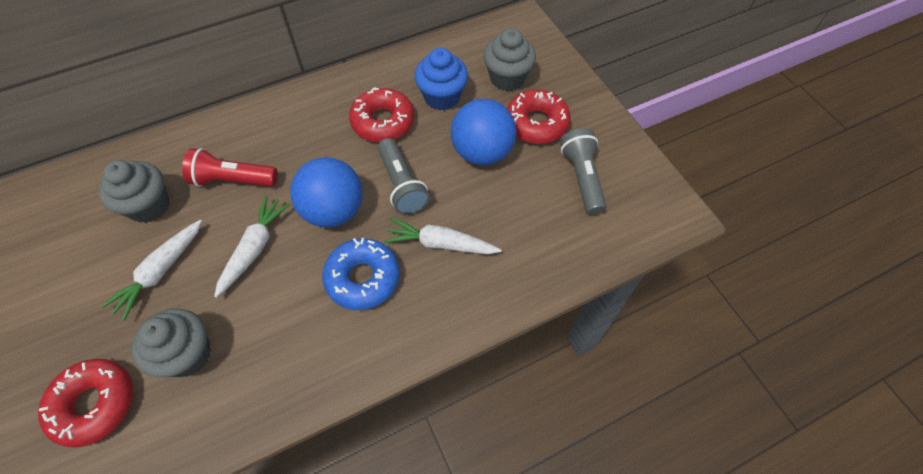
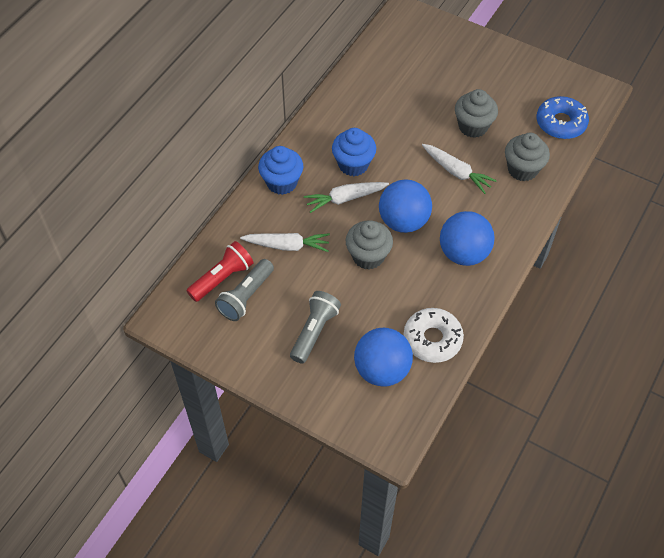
blue ball: [290,157,363,228] [451,99,516,165] = 2 -> [354,328,413,386] [379,179,432,233] [440,211,495,266] = 3
blue cupcake: [414,48,468,111] = 1 -> [258,146,303,195] [332,128,376,176] = 2
red donut: [38,359,133,447] [349,87,414,142] [507,89,571,144] = 3 -> none = 0
white donut: none = 0 -> [404,308,464,363] = 1

